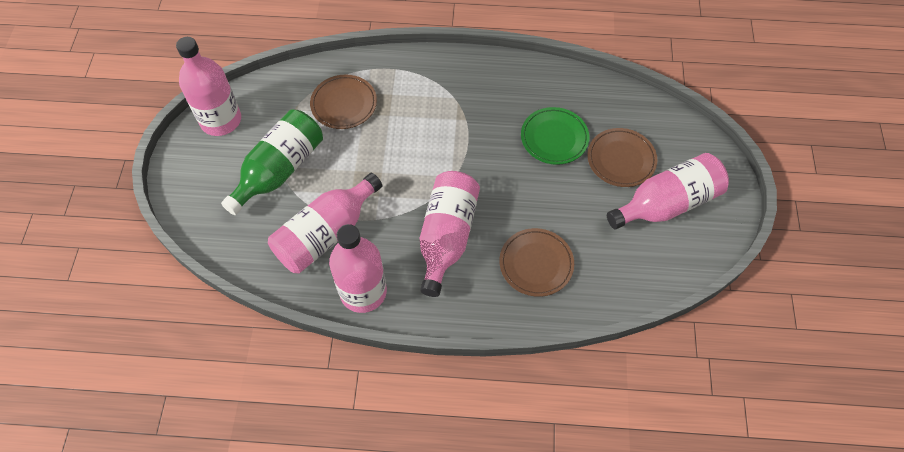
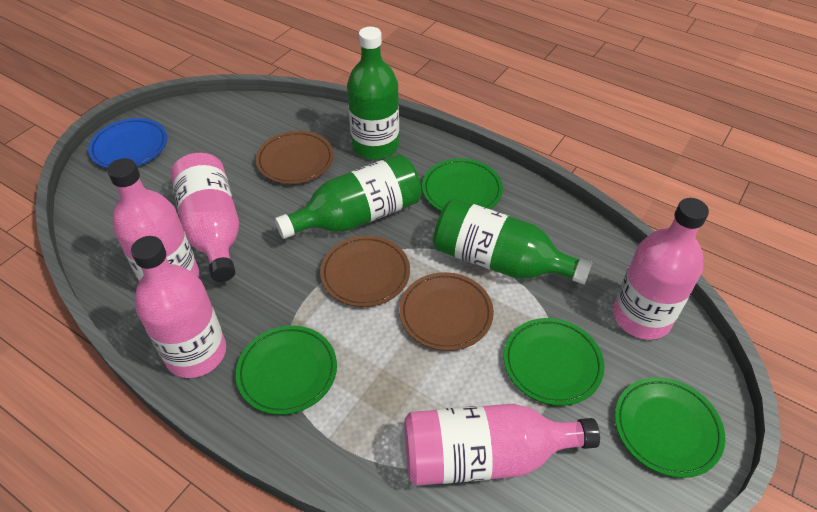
blue plate: none = 0 -> [88,118,167,168] = 1
green bottle: [221,110,323,215] = 1 -> [275,154,421,239] [347,27,399,160] [433,198,592,284] = 3
green plate: [521,107,589,165] = 1 -> [236,326,337,415] [422,158,503,211] [504,318,604,406] [615,377,725,478] = 4

